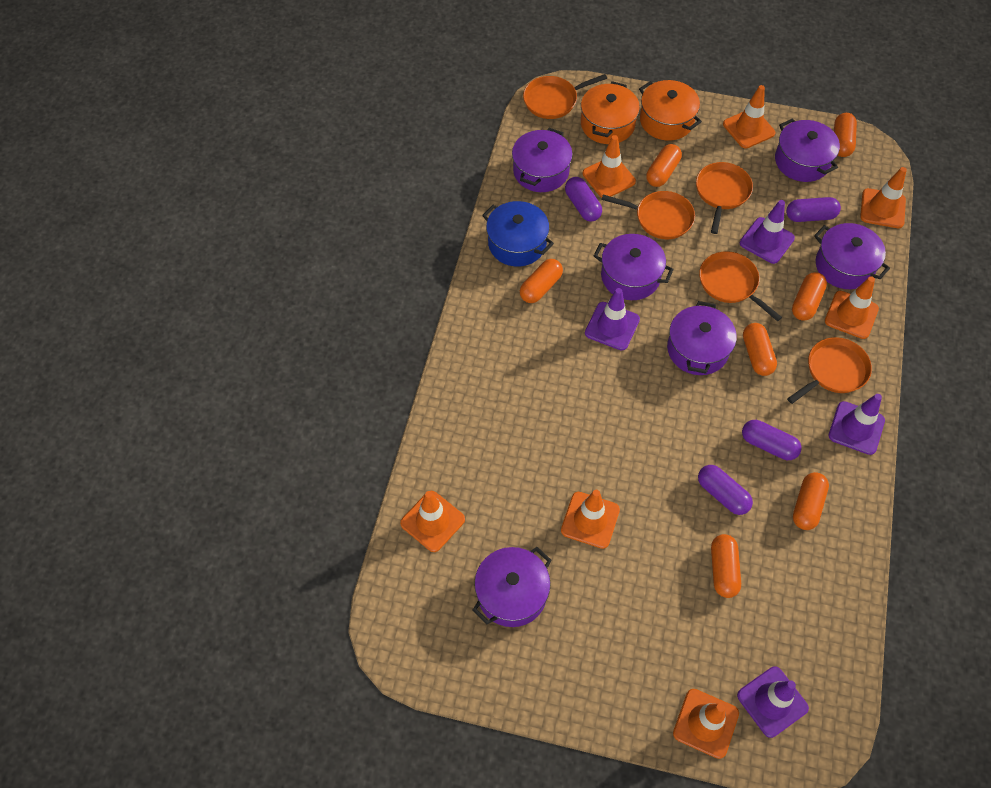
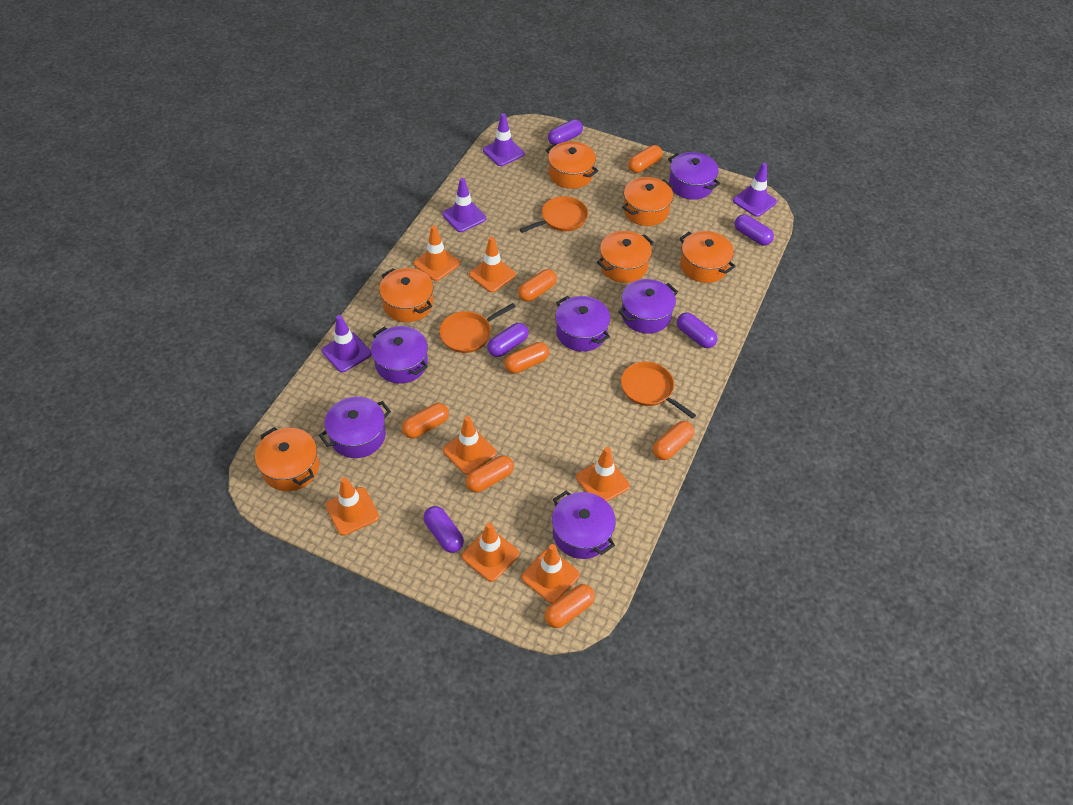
blue pot: [482,201,554,267] = 1 -> none = 0
orange pan: [523,74,607,119] [602,191,695,239] [696,162,753,234] [699,251,782,321] [787,337,872,404] = 5 -> [439,303,516,353] [520,196,588,233] [621,362,696,419] = 3
orange pot: [581,81,640,144] [639,80,702,141] = 2 -> [255,427,319,491] [379,268,433,322] [546,141,599,189] [597,231,654,283] [622,177,673,226] [679,231,736,283] = 6
purple capsule: [565,177,602,221] [698,465,753,515] [742,420,801,460] [786,197,841,222] = 4 -> [423,506,464,553] [487,323,529,357] [548,119,583,145] [677,312,717,348] [735,214,774,246] = 5

